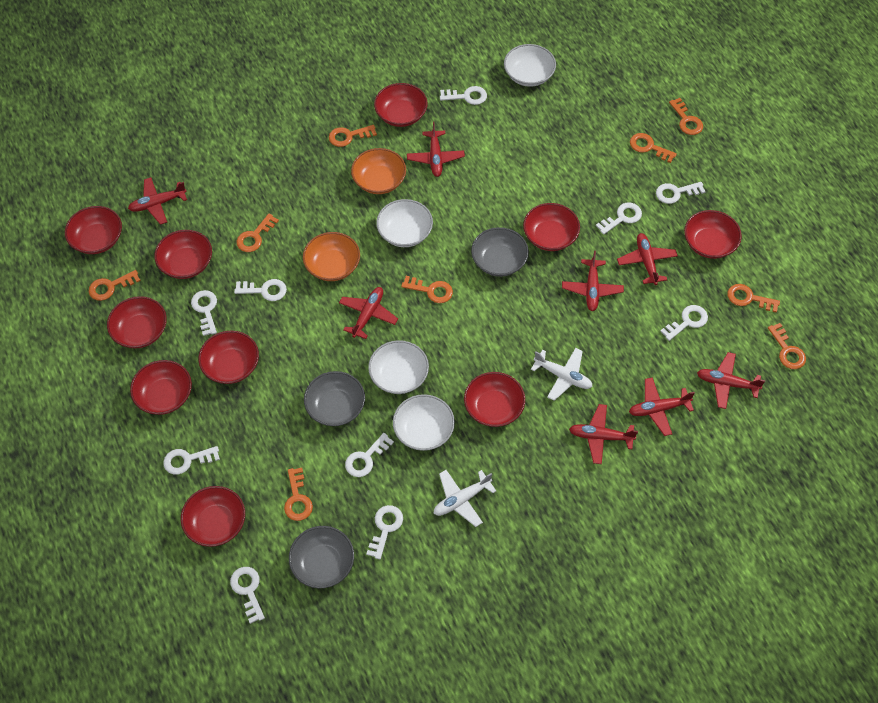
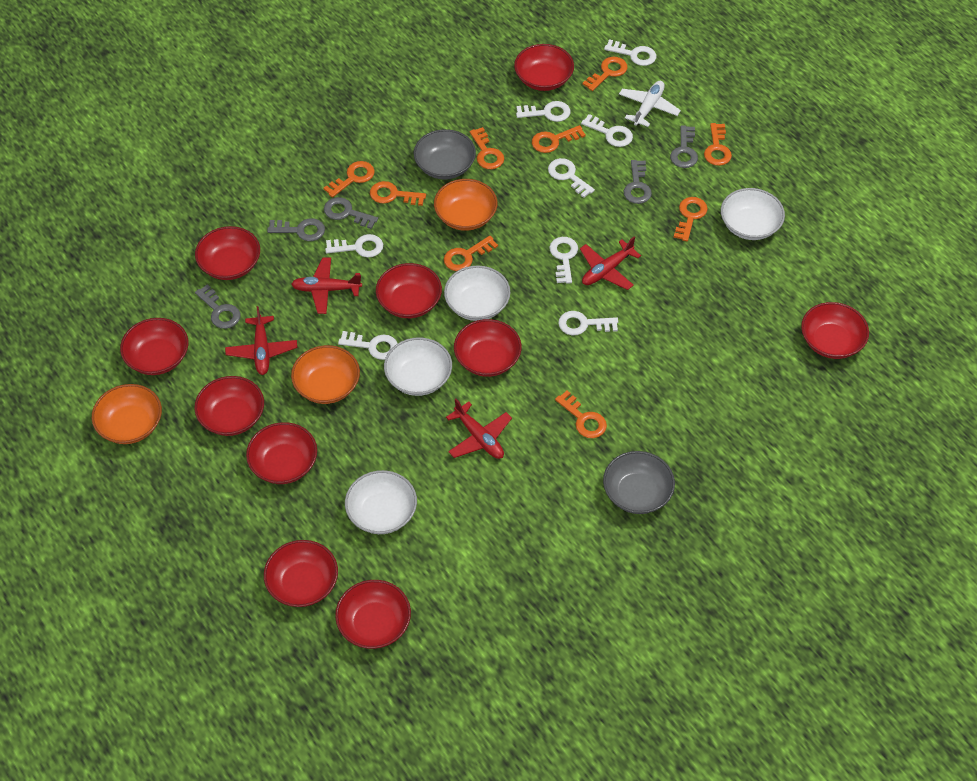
grey bowl: [289,526,354,589] [304,371,365,426] [471,227,529,277] = 3 -> [414,129,476,180] [603,451,675,514] = 2
grey key: none = 0 -> [195,284,240,329] [267,218,325,241] [324,197,378,229] [624,160,652,204] [670,125,698,168] = 5
orange bowl: [303,232,360,281] [351,148,406,194] = 2 -> [92,384,162,444] [291,345,360,404] [434,179,498,231] = 3
red plane: [128,177,187,225] [339,287,398,339] [407,122,465,177] [562,251,624,311] [569,404,638,464] [617,233,678,285] [629,377,695,436] [697,352,765,409] = 8 -> [225,306,297,375] [291,257,362,314] [446,399,512,459] [580,237,641,290] = 4
white key: [163,446,220,475] [191,290,217,336] [230,567,265,624] [234,279,287,301] [345,433,394,477] [366,505,403,559] [440,86,487,105] [596,203,642,235] [656,182,706,204] [660,305,708,341] = 10 -> [325,234,383,257] [338,331,398,360] [516,101,570,122] [548,158,595,198] [549,237,578,284] [558,311,618,335] [581,114,633,147] [604,39,657,66] = 8
white plane: [434,470,496,527] [531,348,593,401] = 2 -> [619,81,681,127] = 1

